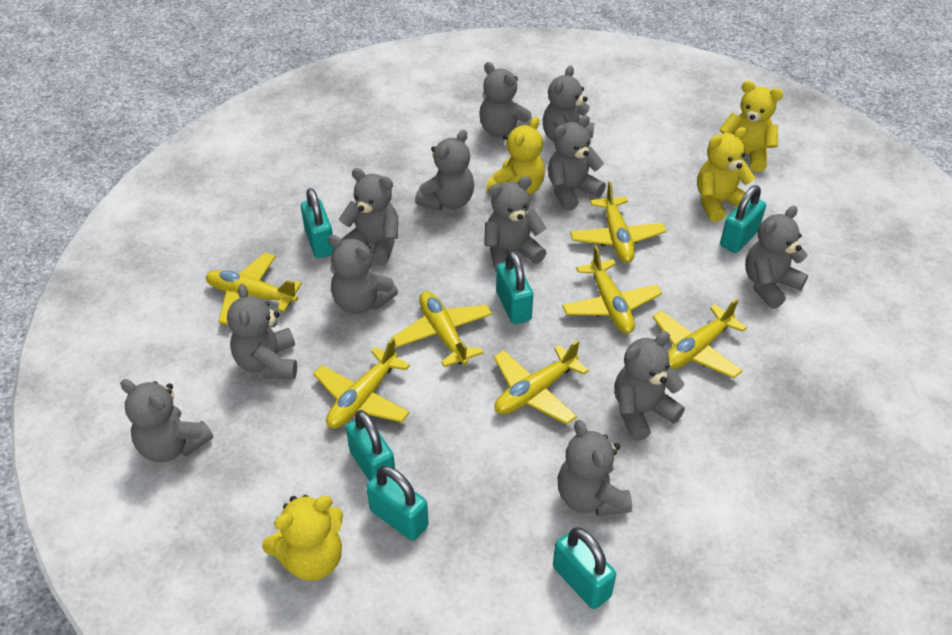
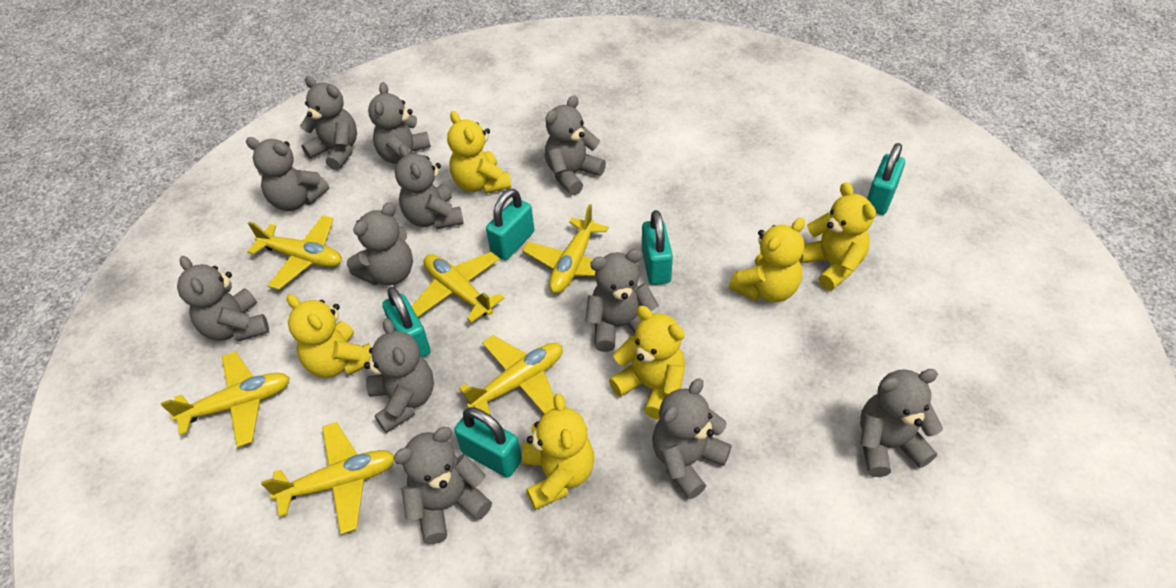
turquoise padlock: [301,188,334,258] [346,410,395,481] [366,465,429,541] [496,251,533,324] [553,527,616,609] [720,185,766,253] = 6 -> [382,287,431,358] [454,407,522,478] [486,189,534,260] [642,210,673,285] [867,143,905,215] = 5
yellow plane: [206,253,302,325] [313,338,410,429] [392,291,492,367] [493,340,589,424] [562,245,662,334] [570,181,667,263] [653,298,747,378] = 7 -> [161,352,290,447] [248,215,342,290] [261,422,394,534] [411,252,504,323] [459,335,563,415] [522,204,609,293] = 6
yellow teddy bear: [262,495,343,581] [487,117,545,195] [697,127,756,222] [719,81,783,172] = 4 -> [286,294,372,378] [447,111,511,194] [522,393,594,510] [609,306,685,419] [729,218,805,302] [799,182,876,291] = 6

